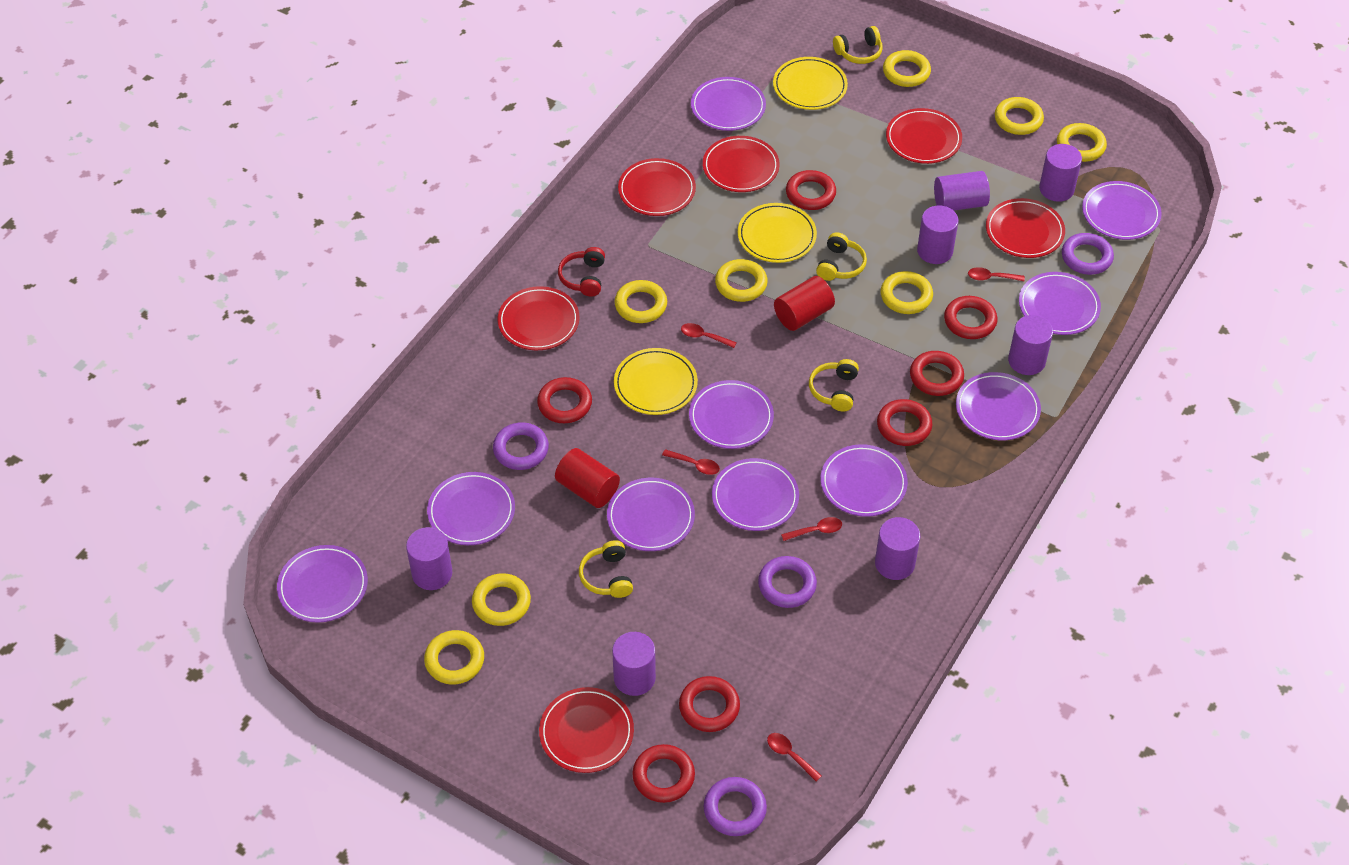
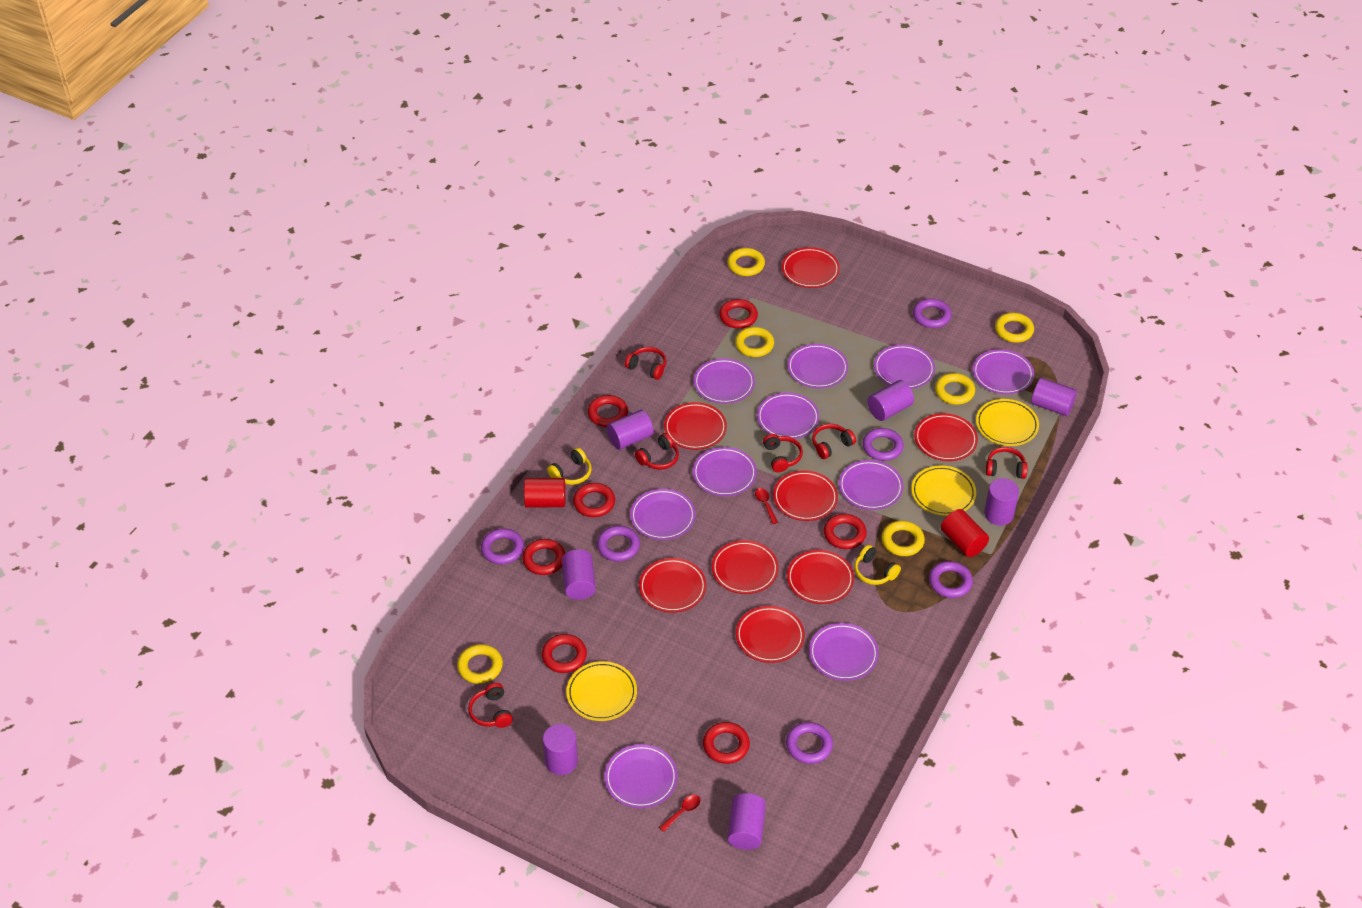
purple ring: [493,422,549,470] [704,777,767,836] [758,556,817,608] [1062,233,1114,275] = 4 -> [481,528,524,564] [597,526,640,562] [786,722,833,764] [862,428,904,461] [913,299,952,328] [929,561,973,598] = 6
red headphones: [558,247,605,297] = 1 -> [468,683,513,728] [625,347,667,380] [635,433,679,470] [763,434,803,472] [812,424,856,459] [986,447,1028,479] = 6
red plate: [498,286,579,350] [539,687,634,773] [618,158,696,216] [703,136,780,192] [886,108,962,164] [986,198,1065,258] = 6 -> [639,558,706,613] [664,402,727,450] [712,540,779,594] [736,606,805,663] [773,470,838,521] [782,247,840,288] [787,550,854,604] [914,413,978,461] = 8
red spoon: [662,449,720,475] [681,323,737,348] [767,733,822,782] [781,517,842,541] [968,267,1025,281] = 5 -> [659,795,701,832] [755,488,778,524] = 2
yellow headphones: [579,540,633,598] [809,359,859,412] [816,232,867,281] [833,26,883,64] = 4 -> [547,448,592,485] [854,545,901,585] = 2
yellow ring: [424,630,484,685] [472,573,531,626] [615,280,667,323] [715,259,768,302] [881,271,933,314] [883,50,931,87] [995,97,1044,135] [1057,123,1107,162] = 8 -> [457,644,503,684] [727,248,765,276] [735,327,774,357] [882,521,925,556] [935,373,975,405] [995,313,1034,343] = 6

